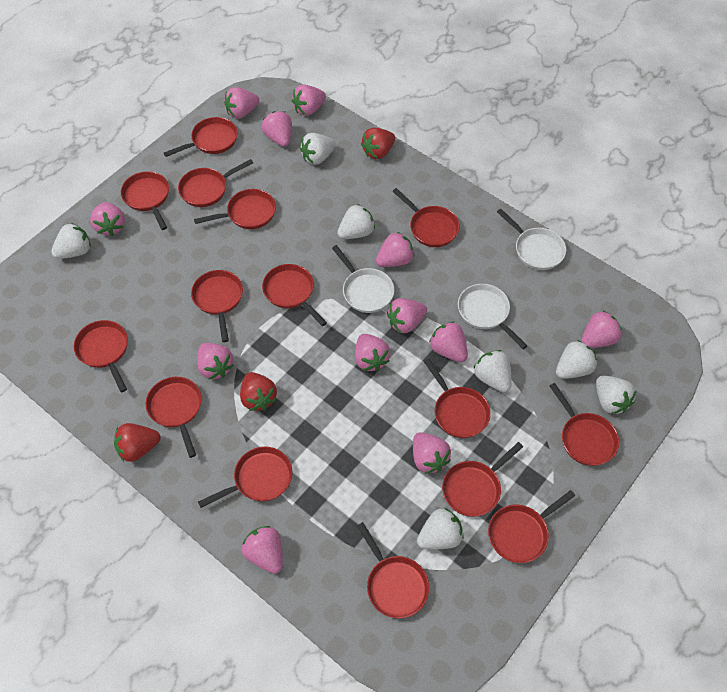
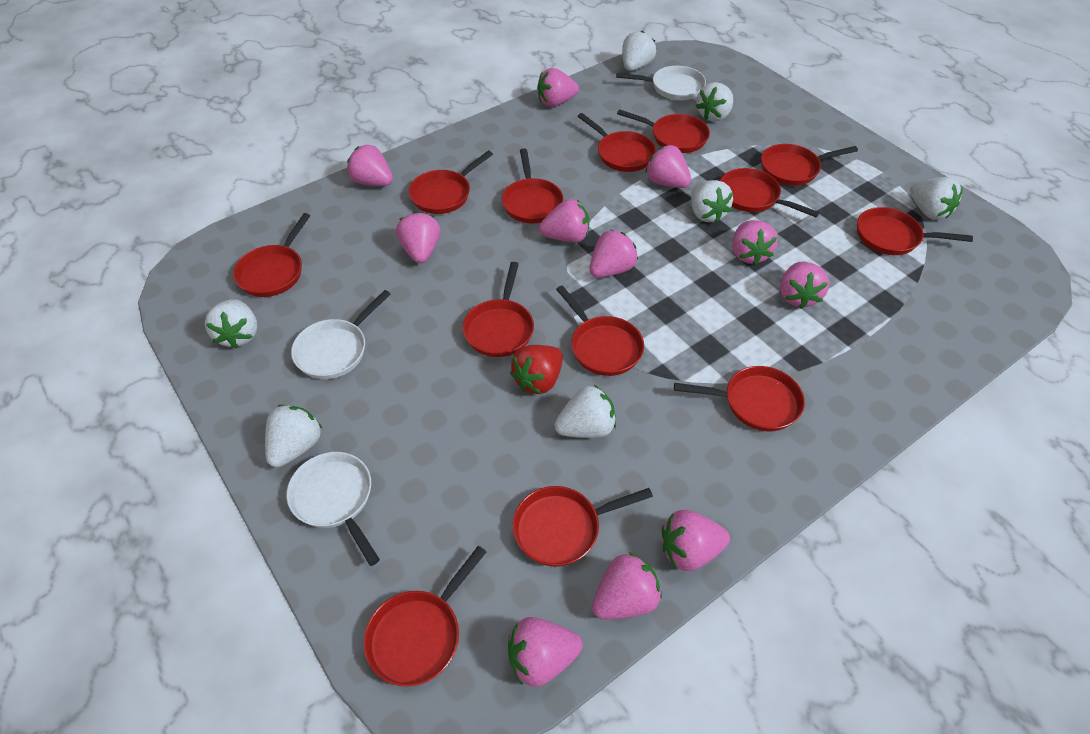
pink strawberry: [90,202,125,236] [197,343,234,380] [224,87,259,119] [242,526,283,574] [262,111,292,147] [292,84,326,116] [355,334,390,371] [376,232,414,267] [387,298,427,333] [413,432,451,474] [429,321,468,362] [581,310,622,348] = 12 -> [347,145,393,186] [396,212,441,263] [508,617,583,687] [537,68,579,107] [539,199,589,242] [589,230,638,278] [592,552,662,620] [645,145,691,188] [662,510,730,571] [732,220,778,265] [780,262,829,309] = 11
red pan: [74,320,128,392] [121,171,169,230] [146,377,202,458] [164,117,238,157] [178,159,253,207] [191,270,243,342] [194,189,276,229] [198,447,293,508] [262,264,327,326] [357,522,429,618] [392,188,460,247] [424,359,491,438] [442,442,523,517] [488,490,575,563] [550,383,619,466] = 15 -> [233,213,311,297] [364,546,486,686] [409,151,493,214] [463,262,534,357] [502,148,563,224] [513,486,653,567] [556,285,644,376] [578,113,656,172] [617,109,710,153] [674,366,805,431] [720,168,820,217] [761,144,858,186] [857,207,973,255] = 13
red strawberry: [114,423,160,462] [240,372,277,411] [361,128,395,159] = 3 -> [510,345,563,394] = 1

